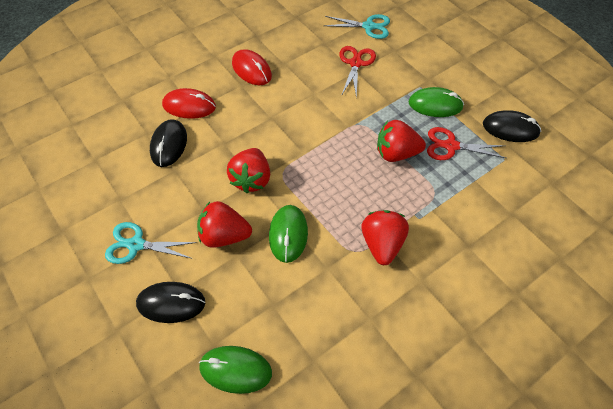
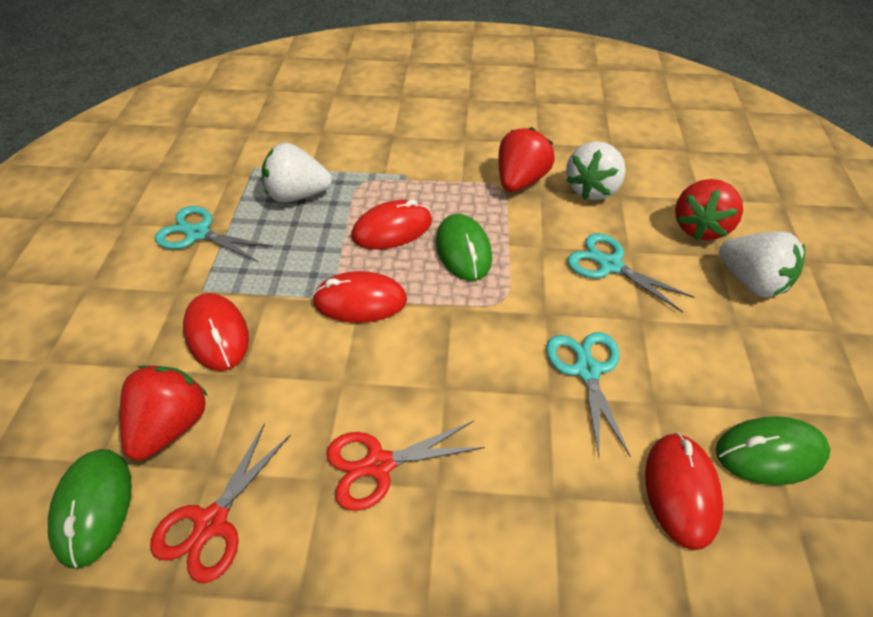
black mouse: [136,282,205,323] [150,119,187,167] [483,110,541,142] = 3 -> none = 0
red mouse: [162,88,216,119] [232,49,272,85] = 2 -> [183,293,249,371] [312,271,407,323] [351,200,432,249] [645,433,723,550] = 4
red strawberry: [197,201,252,248] [227,148,270,193] [361,210,409,265] [377,120,426,162] = 4 -> [120,365,208,461] [498,127,555,192] [675,179,743,240] = 3
turquoise scissors: [105,222,197,264] [324,14,390,39] = 2 -> [155,206,273,262] [546,332,630,457] [567,233,694,313] = 3
white strawberry: none = 0 -> [262,143,332,202] [566,141,626,200] [719,231,806,297] = 3

